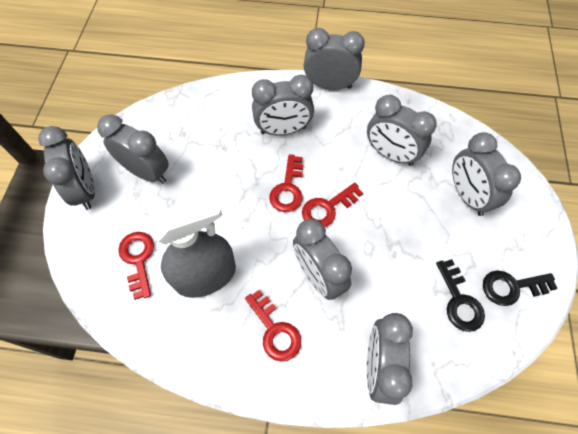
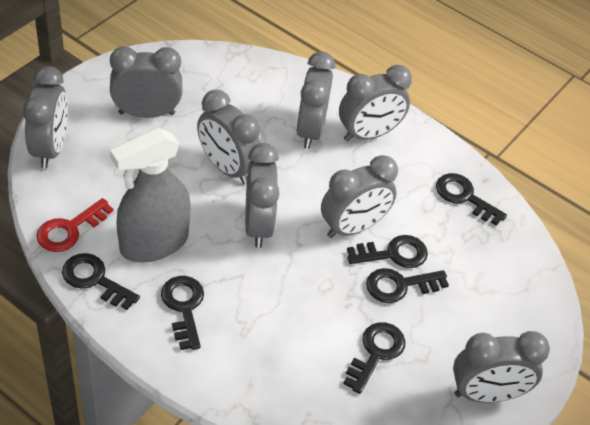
black key: [436,259,485,332] [483,271,558,306] = 2 -> [62,253,140,310] [161,276,204,350] [343,322,406,394] [347,235,428,268] [366,268,449,303] [436,173,507,226] = 6
red key: [118,232,154,300] [245,290,301,362] [269,154,304,212] [302,182,363,227] = 4 -> [36,198,113,252] = 1

